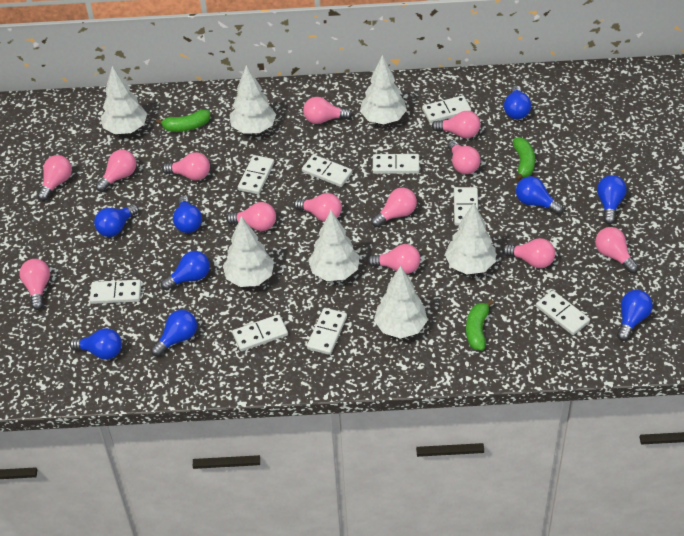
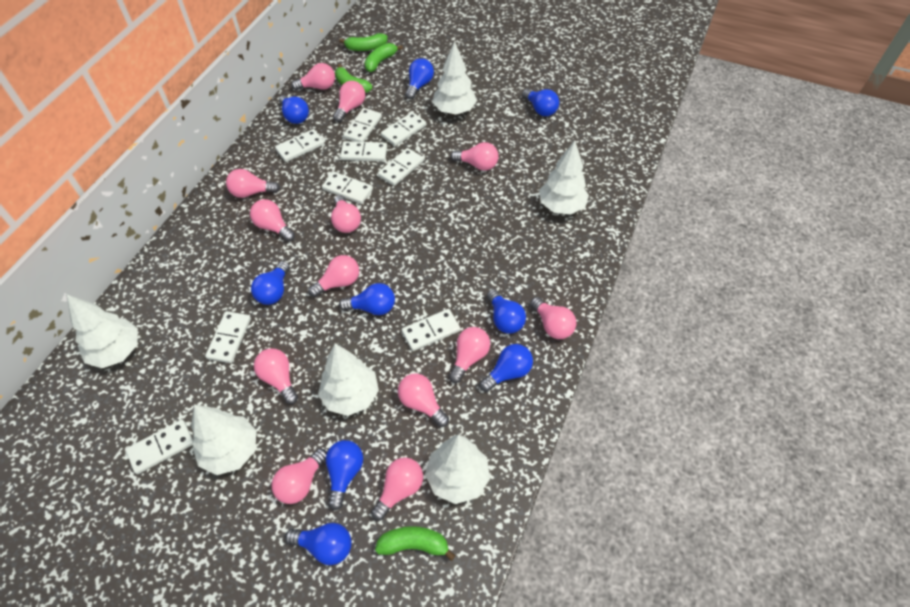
green banana: [156,109,210,132] [466,300,494,351] [513,137,535,181] = 3 -> [335,64,372,93] [339,33,388,51] [364,43,403,72] [375,526,456,561] = 4
white tree: [101,66,147,134] [223,216,274,287] [230,65,276,134] [308,211,360,281] [360,55,407,125] [374,266,428,339] [445,203,496,274] = 7 -> [67,295,138,368] [191,404,257,475] [318,343,379,416] [425,435,490,504] [433,41,477,114] [539,140,589,215] = 6

